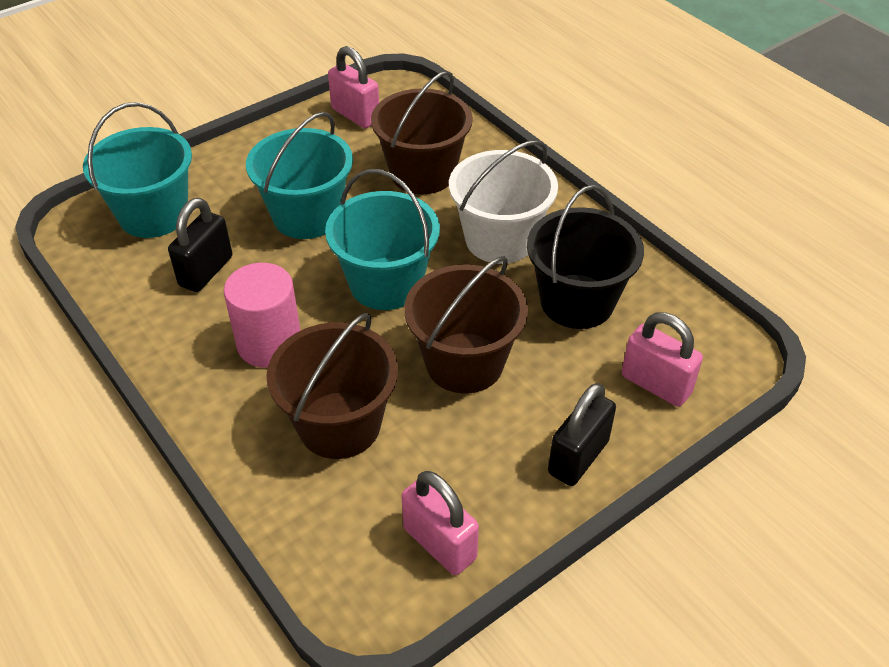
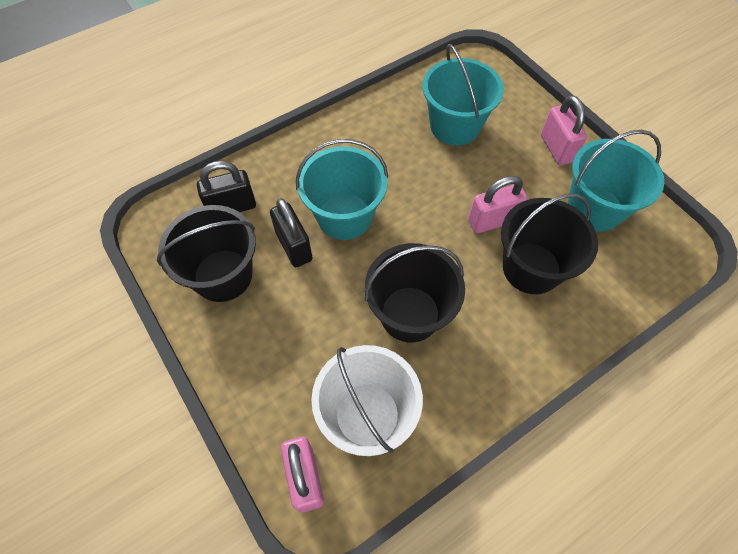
black bucket: [527,185,644,329] = 1 -> [157,205,256,302] [365,243,465,343] [501,194,598,294] = 3
brown bucket: [266,313,398,459] [371,71,473,194] [404,256,528,394] = 3 -> none = 0
pink cylinder: [224,263,301,368] = 1 -> none = 0

